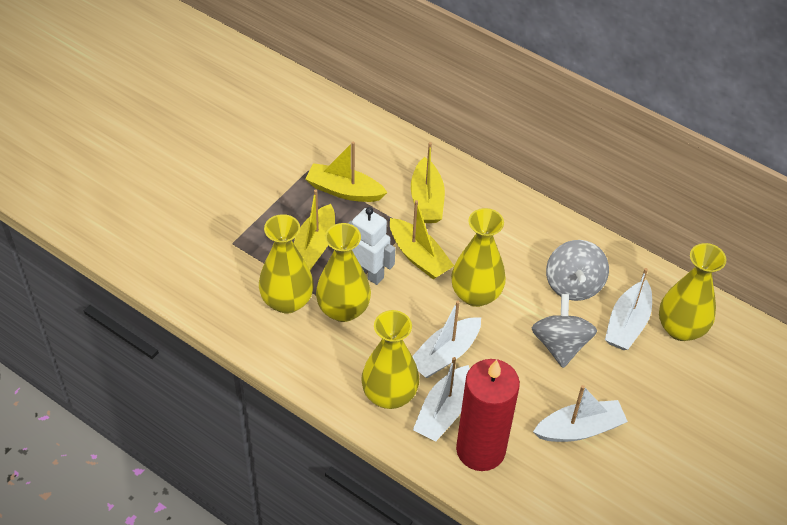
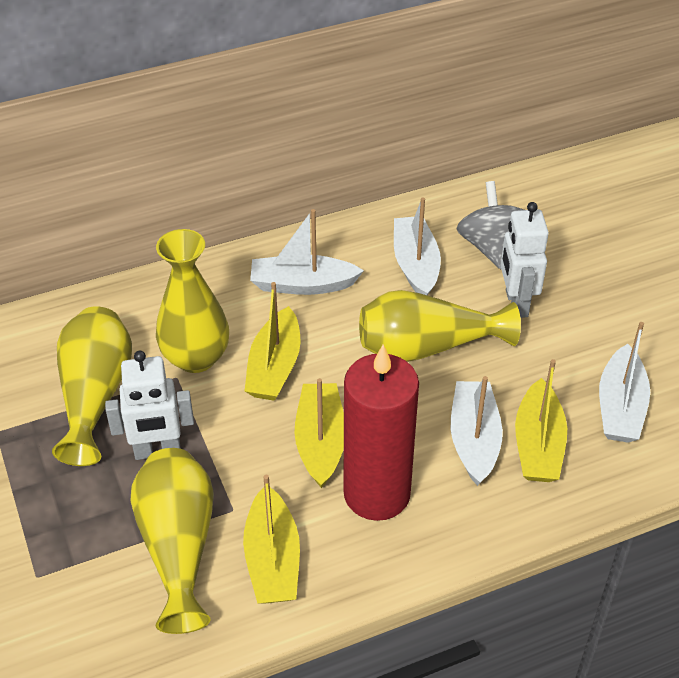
grey spinning top: [532,294,597,368] [546,240,609,301] = 2 -> [456,181,524,269] = 1
white robot: [348,207,395,285] = 1 -> [105,351,194,460] [500,202,549,318] = 2
yellow vase: [259,214,314,313] [316,223,371,322] [361,310,419,409] [451,208,506,307] [659,243,727,341] = 5 -> [52,306,132,466] [130,448,214,634] [156,229,229,373] [359,290,521,362] = 4

